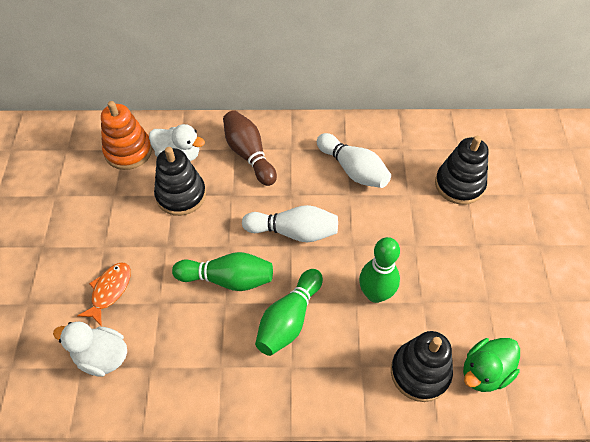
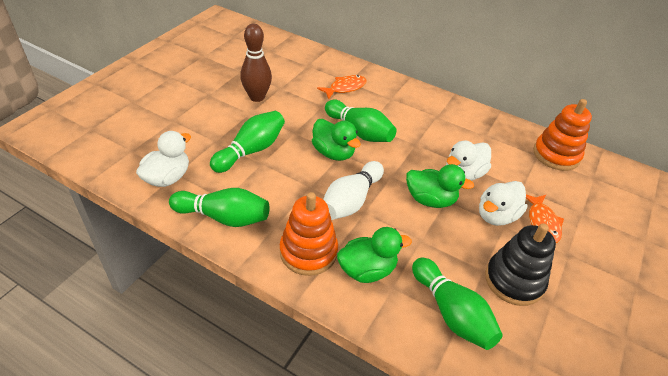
black stacking toy: [154,147,206,216] [391,331,453,402] [435,136,489,205] = 3 -> [485,223,556,306] = 1
green bowling pin: [172,252,273,291] [255,269,323,356] [359,237,400,303] = 3 -> [169,188,269,227] [210,111,285,173] [325,100,397,142] [412,258,503,350] = 4
green duck: [463,338,520,392] = 1 -> [312,119,361,161] [337,227,412,283] [406,164,474,208] = 3
orange fish: [77,262,131,326] = 1 -> [317,75,367,99] [526,195,564,243] = 2
orange stacking toy: [101,101,152,170] = 1 -> [280,192,338,276] [533,99,592,171] = 2
white bowling pin: [242,205,338,242] [317,133,391,188] = 2 -> [323,161,384,220] = 1
white duck: [53,321,127,377] [149,124,205,161] = 2 -> [136,131,191,187] [446,141,491,181] [479,181,528,226] = 3

